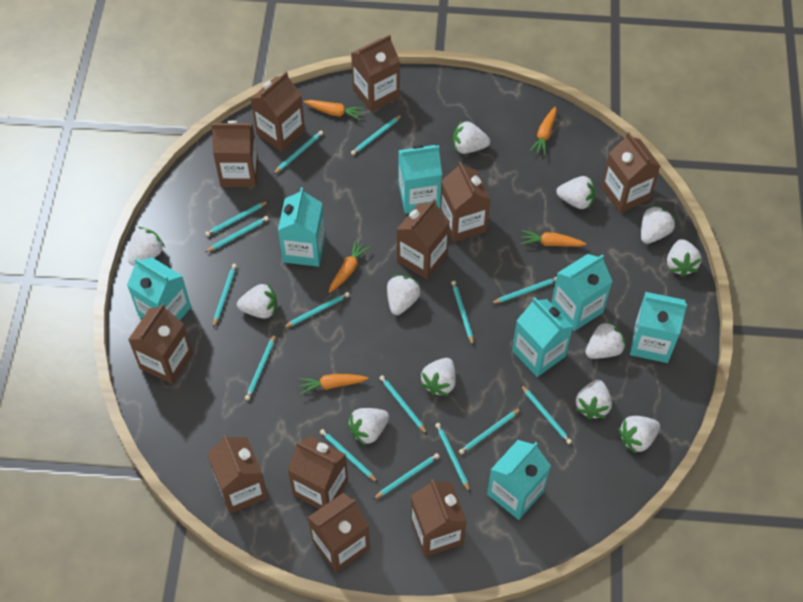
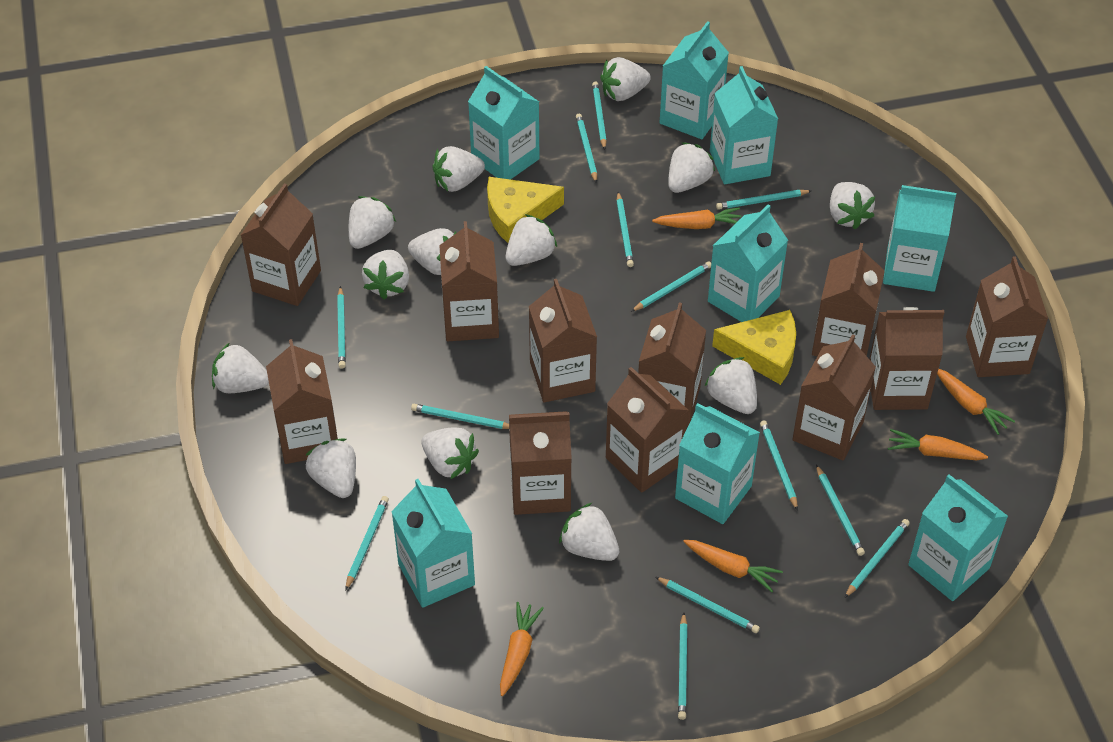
turquoise carton: [127,257,191,320] [278,187,325,267] [398,145,442,214] [487,440,551,520] [512,297,573,377] [551,254,613,331] [630,292,687,363] = 7 -> [391,479,475,608] [468,66,539,180] [660,21,729,139] [675,403,760,524] [708,205,788,322] [710,66,778,184] [883,185,956,292] [908,475,1008,601] = 8
turquoise pencil: [205,201,268,237] [205,216,269,252] [213,264,237,328] [245,335,275,400] [273,131,323,174] [283,292,350,328] [320,429,377,482] [351,115,402,155] [373,453,440,499] [379,375,427,434] [435,423,470,492] [451,281,474,346] [459,408,521,455] [491,277,556,304] [521,385,572,444] = 15 -> [337,286,346,369] [345,496,389,591] [411,404,509,429] [576,114,597,183] [592,81,607,150] [616,192,634,267] [631,261,711,312] [656,577,760,633] [678,612,688,720] [716,190,811,210] [760,420,798,511] [816,465,865,556] [844,519,910,598] = 13
white strawberry: [128,227,165,266] [237,284,277,318] [348,408,389,446] [387,275,421,315] [420,358,456,396] [453,121,490,154] [556,176,595,209] [575,380,612,419] [585,321,626,359] [618,416,660,454] [641,205,675,244] [667,239,702,277] = 12 -> [212,343,269,393] [306,438,356,498] [349,196,396,249] [362,250,409,300] [408,228,456,275] [421,427,479,479] [432,146,485,192] [506,214,557,266] [559,503,619,561] [600,57,651,101] [668,142,715,193] [704,357,757,414] [830,182,875,230] = 13
yellow cheese: none = 0 -> [487,177,564,243] [712,310,796,385] = 2

